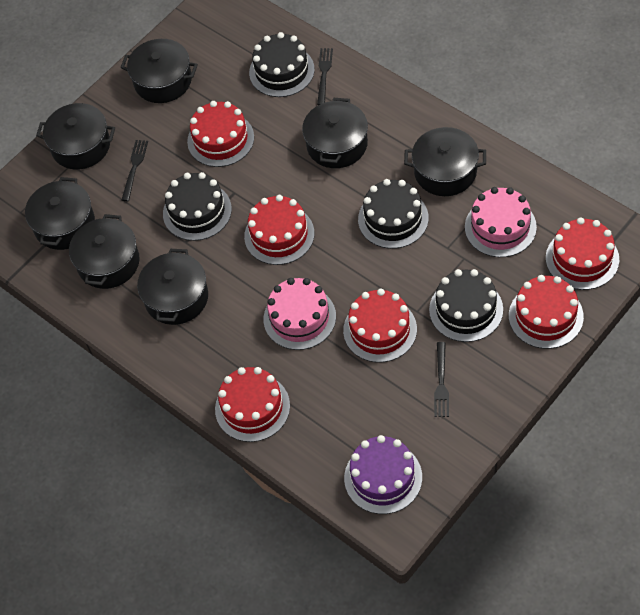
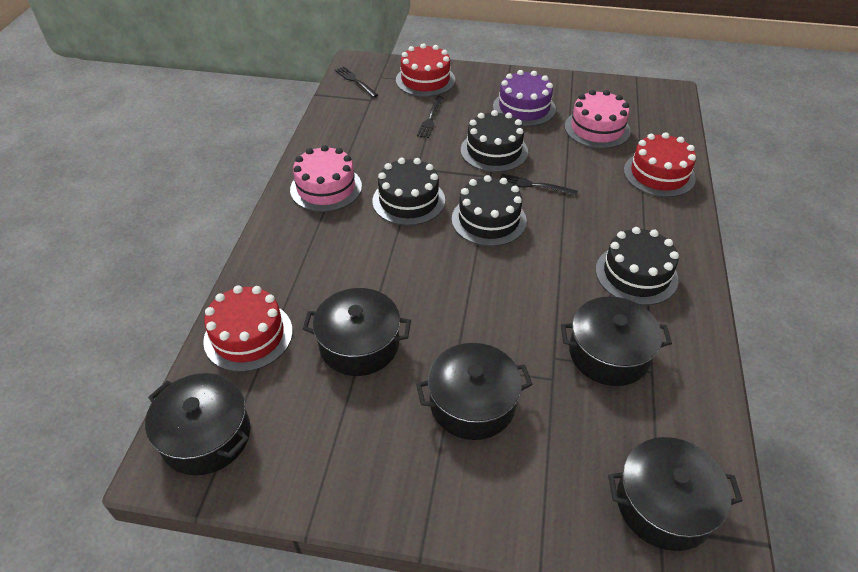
black pot: [25,177,95,250] [36,103,115,170] [69,214,140,289] [120,39,198,103] [137,249,208,325] [302,98,368,168] [404,127,486,196] = 7 -> [145,373,251,476] [303,288,411,376] [416,343,533,440] [561,297,672,386] [608,437,743,551] = 5
red cake: [187,101,254,167] [215,367,290,442] [244,195,314,265] [343,289,417,362] [509,275,584,349] [546,217,619,290] = 6 -> [203,285,293,372] [396,44,455,97] [624,132,696,197] = 3

